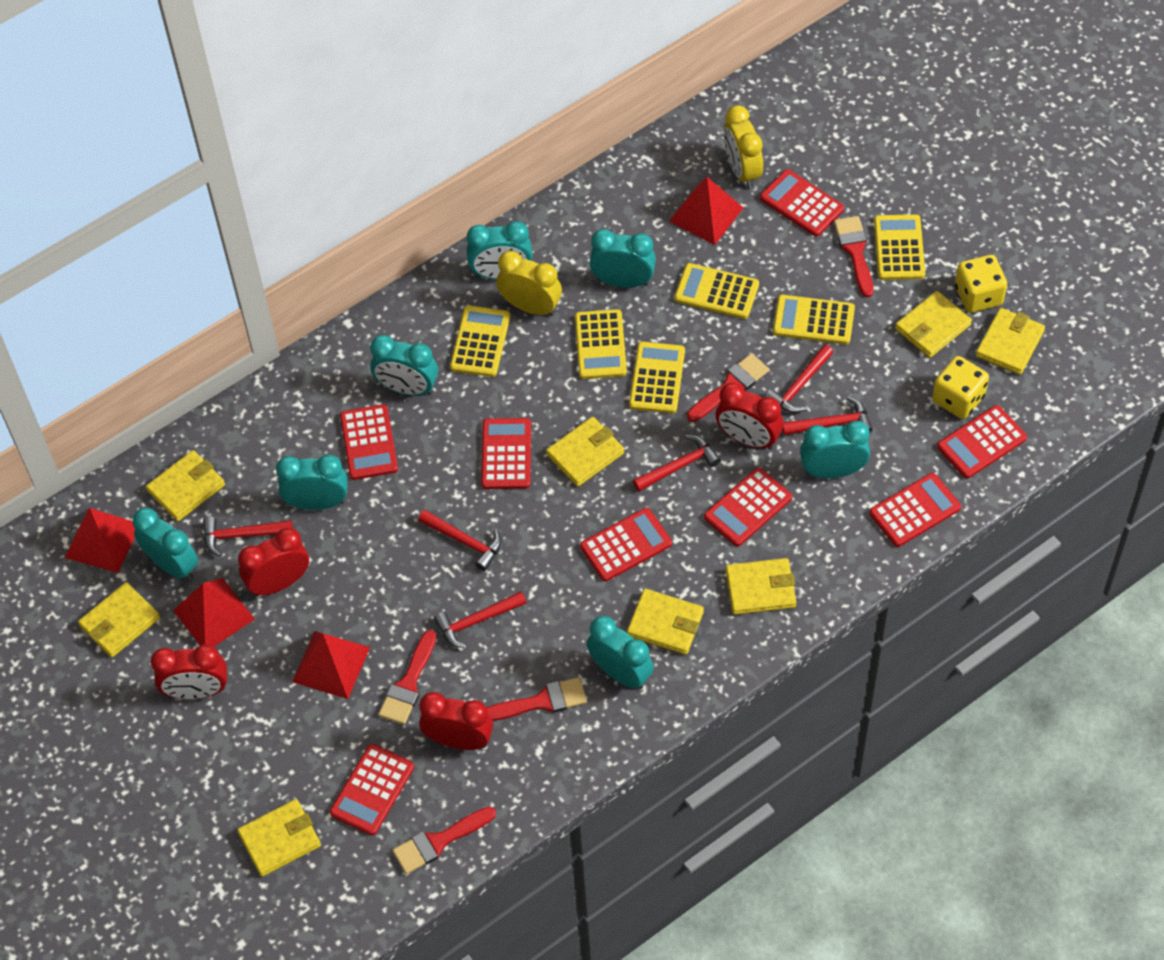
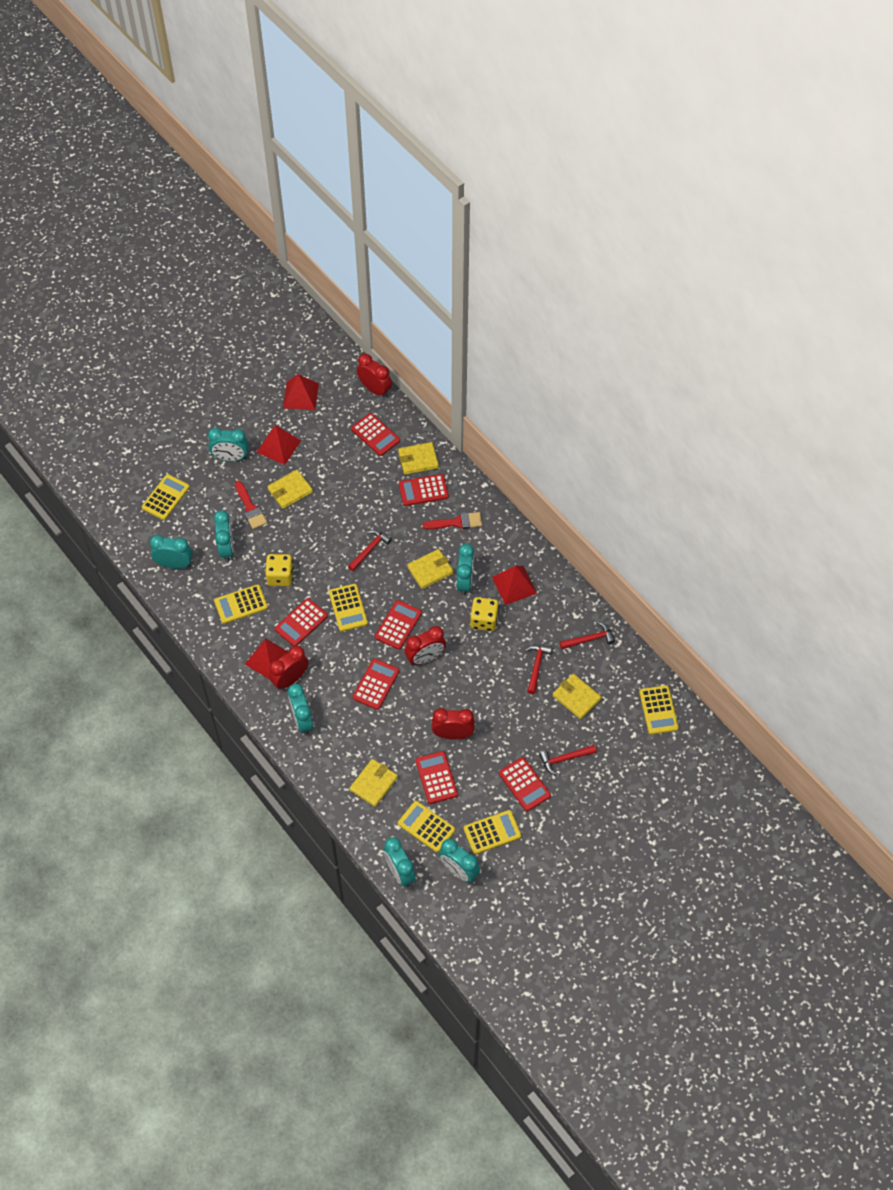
red brush: [378,630,437,725] [392,806,496,874] [487,677,587,721] [687,353,769,422] [834,216,873,298] = 5 -> [235,481,267,529] [423,512,482,529] = 2
red calculator: [330,744,414,835] [340,404,398,480] [481,418,531,489] [580,508,672,581] [704,467,792,546] [760,169,844,237] [869,473,961,547] [937,405,1027,478] = 8 -> [275,598,328,646] [351,413,400,456] [352,659,399,710] [375,600,422,650] [399,474,449,506] [416,751,458,804] [499,757,551,812] = 7
red hammer: [203,516,293,557] [418,510,502,571] [434,591,527,648] [633,435,721,492] [765,344,834,413] [783,397,873,435] = 6 -> [348,530,392,571] [525,645,552,694] [539,745,597,775] [560,621,615,649] = 4
yellow clock: [496,251,562,316] [723,105,763,189] = 2 -> none = 0
yellow wallet: [78,582,160,657] [146,450,225,521] [237,799,321,877] [546,417,624,487] [627,589,704,655] [726,558,796,615] [895,291,972,358] [976,308,1045,375] = 8 -> [267,470,313,509] [349,759,398,807] [398,442,439,475] [407,549,453,589] [553,674,601,719] = 5

